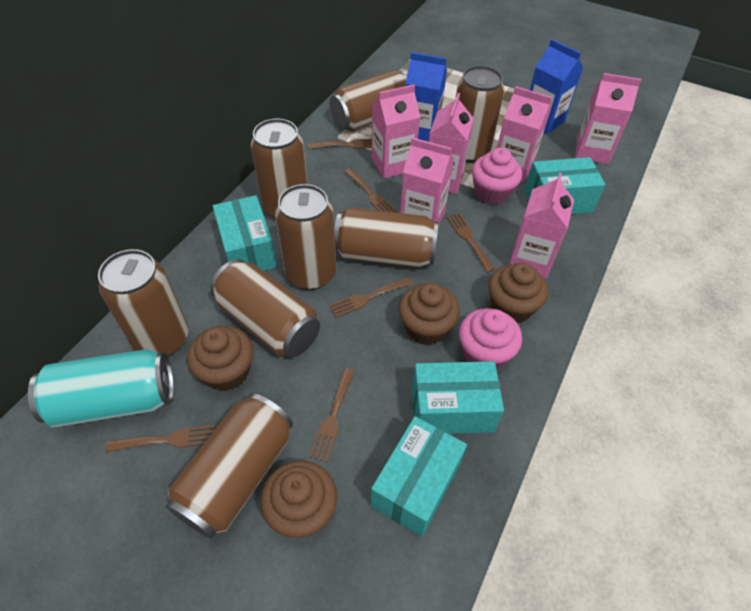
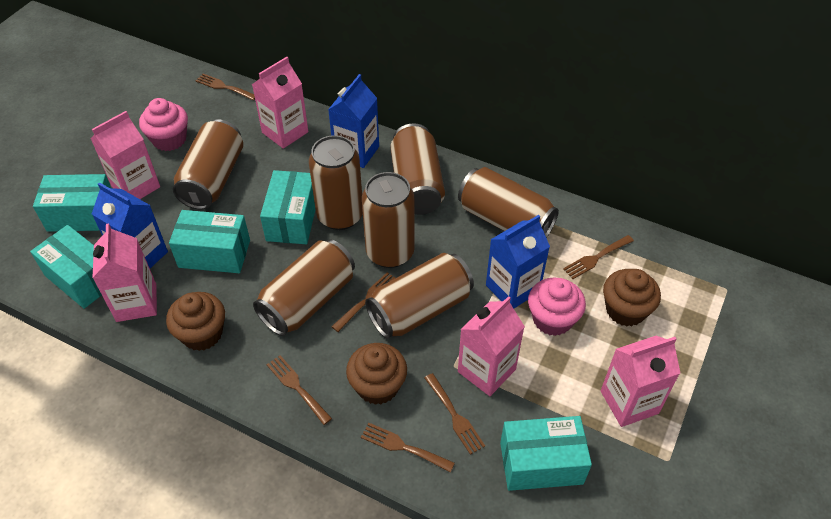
blue carton: [405,52,447,142] [530,39,583,134] = 2 -> [92,182,168,268] [328,74,379,168] [486,215,550,308] = 3
brown can: [98,249,188,356] [166,393,293,538] [210,259,320,357] [251,119,307,219] [275,184,336,290] [330,70,407,131] [334,207,439,267] [455,66,504,163] = 8 -> [173,120,243,209] [253,239,355,336] [309,135,363,230] [362,172,415,268] [365,253,474,339] [390,123,445,215] [458,167,559,238] = 7
brown cupcake: [187,326,254,391] [261,461,337,538] [399,283,460,345] [488,263,548,323] = 4 -> [166,292,225,351] [346,343,407,405] [603,269,661,326] = 3
pink carton: [371,85,420,179] [400,137,454,226] [429,93,474,194] [497,86,552,182] [509,173,574,279] [575,73,641,164] = 6 -> [90,111,160,199] [92,223,157,322] [252,57,308,149] [458,296,525,396] [601,336,680,427] = 5
turquoise box: [213,195,277,271] [371,416,467,537] [412,361,504,434] [525,157,606,214] = 4 -> [30,225,102,309] [33,174,111,232] [169,210,250,273] [260,170,316,244] [500,416,592,491] = 5
turquoise can: [28,349,174,428] = 1 -> none = 0

